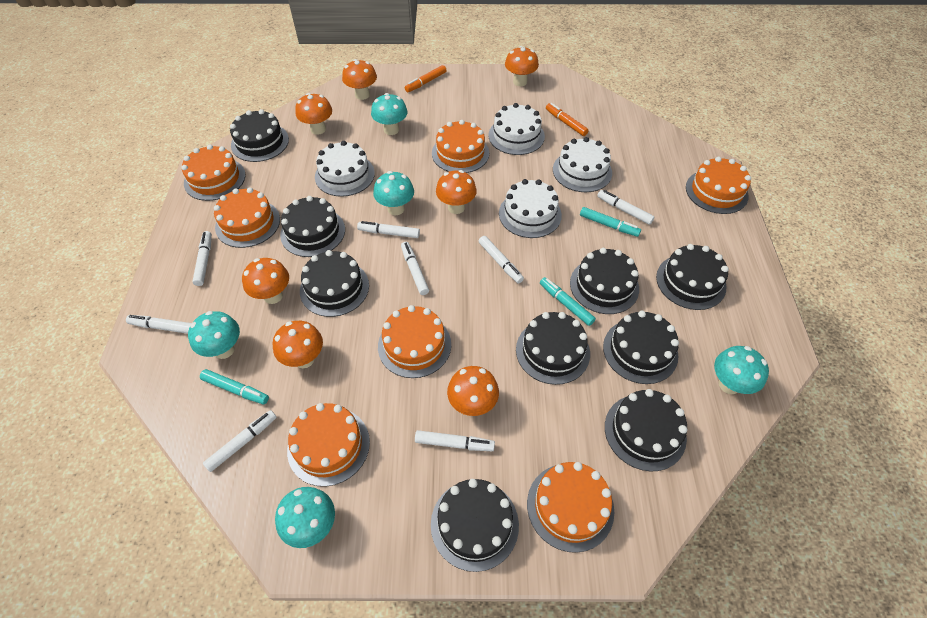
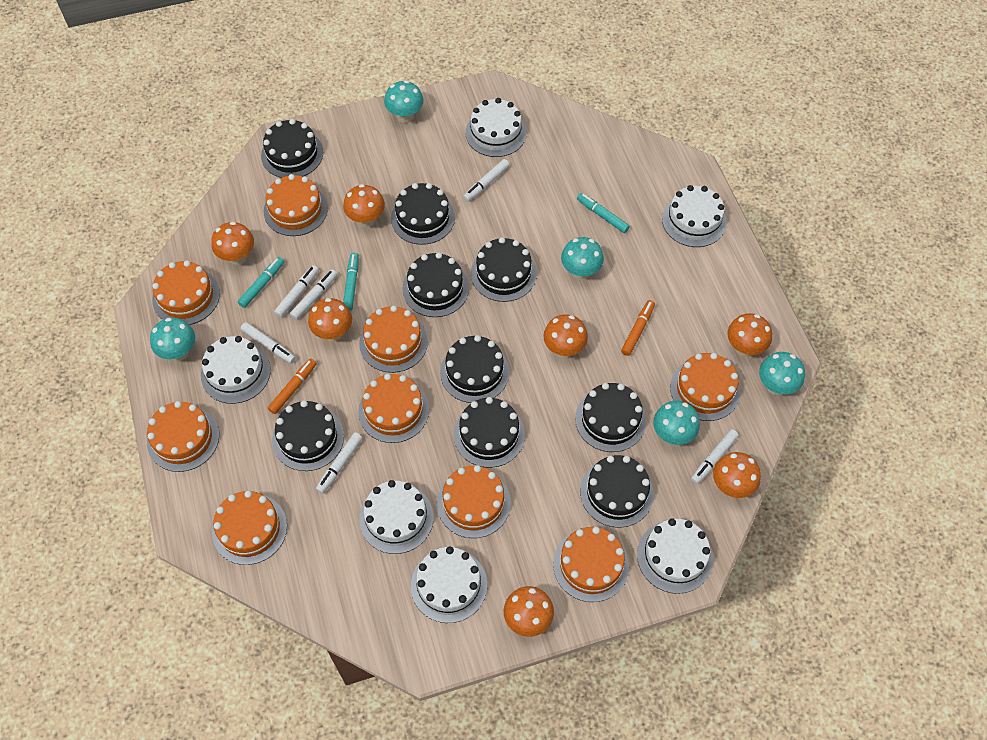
orange cake: [181,144,245,201] [214,188,280,248] [287,403,370,487] [378,305,451,378] [432,120,489,173] [527,462,614,553] [686,157,751,214] = 7 -> [147,401,219,472] [152,260,220,325] [212,490,287,565] [264,174,328,236] [358,374,429,443] [359,305,428,373] [437,465,511,538] [553,527,629,602] [670,353,740,421] = 9
white cake: [315,141,375,197] [488,103,545,155] [499,179,562,238] [553,137,612,192] = 4 -> [201,336,271,404] [359,480,434,554] [411,546,487,623] [465,98,527,157] [637,518,713,594] [662,185,727,247] = 6
white marker: [126,315,191,334] [192,231,212,286] [203,410,277,472] [357,221,420,238] [401,242,429,295] [415,430,495,451] [479,236,524,283] [597,190,654,225] = 8 -> [241,322,296,364] [274,265,319,318] [290,269,337,320] [316,432,362,494] [463,159,509,202] [691,429,739,484] = 6

